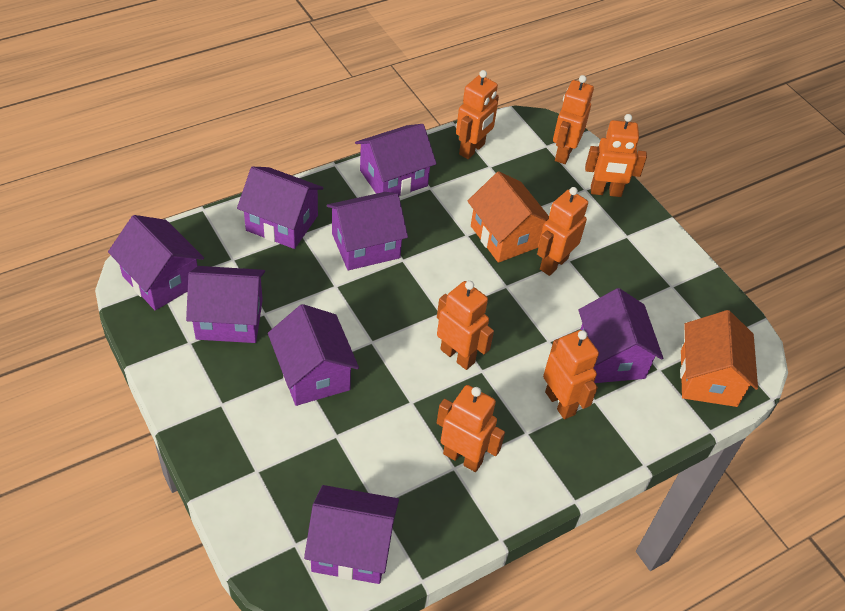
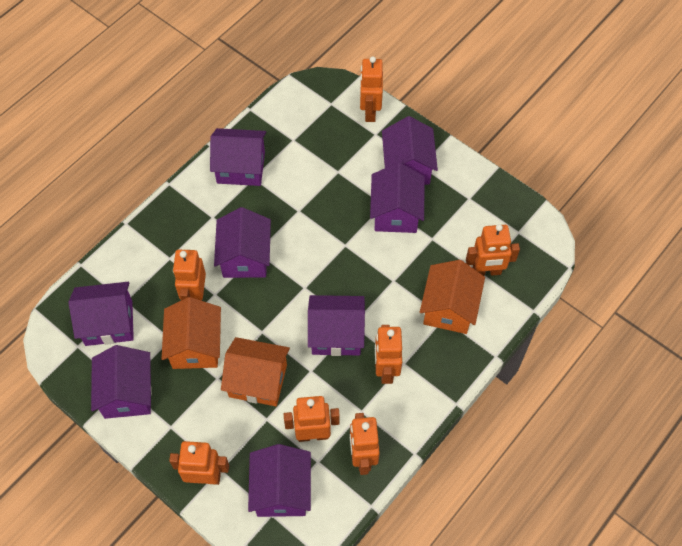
orange house: [468,171,549,263] [680,310,758,407] = 2 -> [162,297,221,369] [221,337,290,406] [420,260,485,334] = 3

